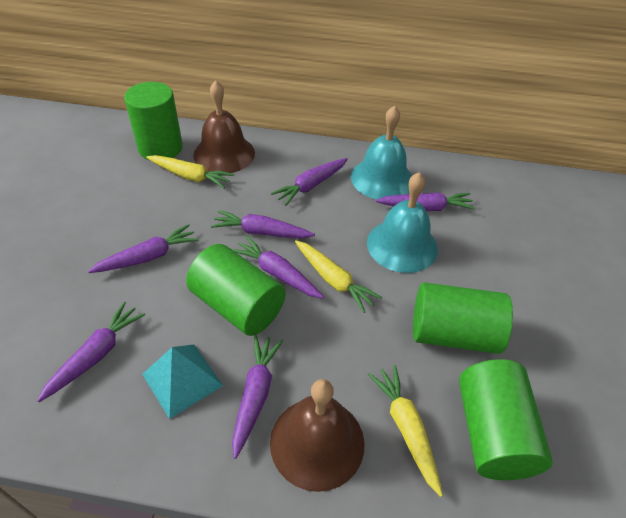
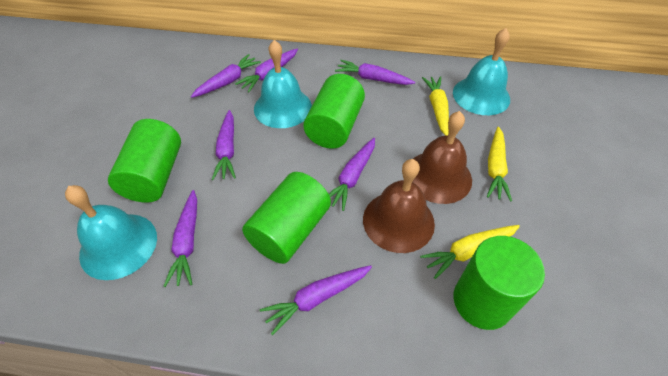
turquoise bell: [351,106,412,199] [367,172,438,273] = 2 -> [65,185,157,280] [254,40,312,128] [453,28,510,115] = 3
turquoise pyramid: [142,344,223,419] = 1 -> none = 0

